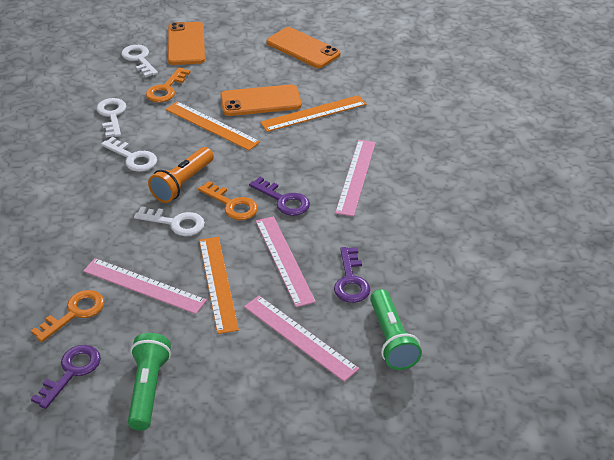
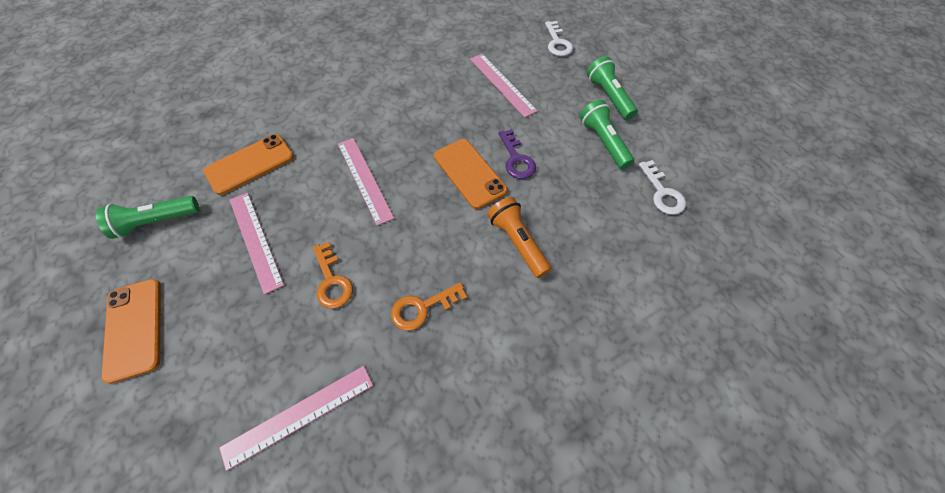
green flashlight: [128,333,171,431] [370,289,422,370] = 2 -> [96,196,199,239] [580,100,634,169] [587,56,638,120] = 3
orange key: [31,290,105,342] [146,67,191,103] [198,181,258,220] = 3 -> [313,242,353,308] [391,282,467,331] = 2
orange ruler: [166,101,260,151] [199,237,239,334] [260,95,367,132] = 3 -> none = 0
purple key: [31,345,101,409] [249,177,310,216] [334,247,370,303] = 3 -> [499,129,536,179] = 1
white key: [96,98,126,137] [101,137,157,172] [121,45,158,77] [134,206,205,236] = 4 -> [545,21,573,56] [639,160,686,215] = 2

